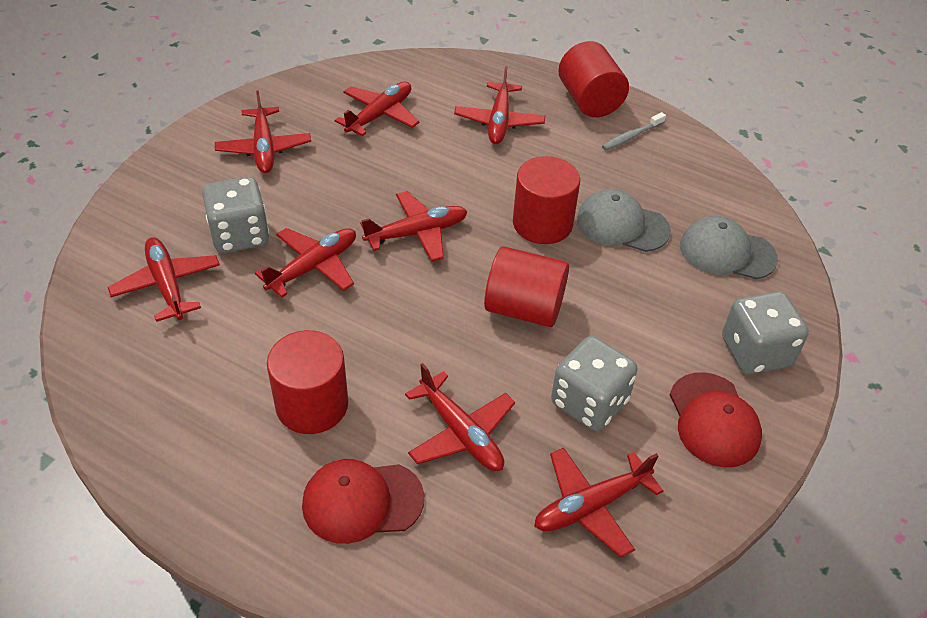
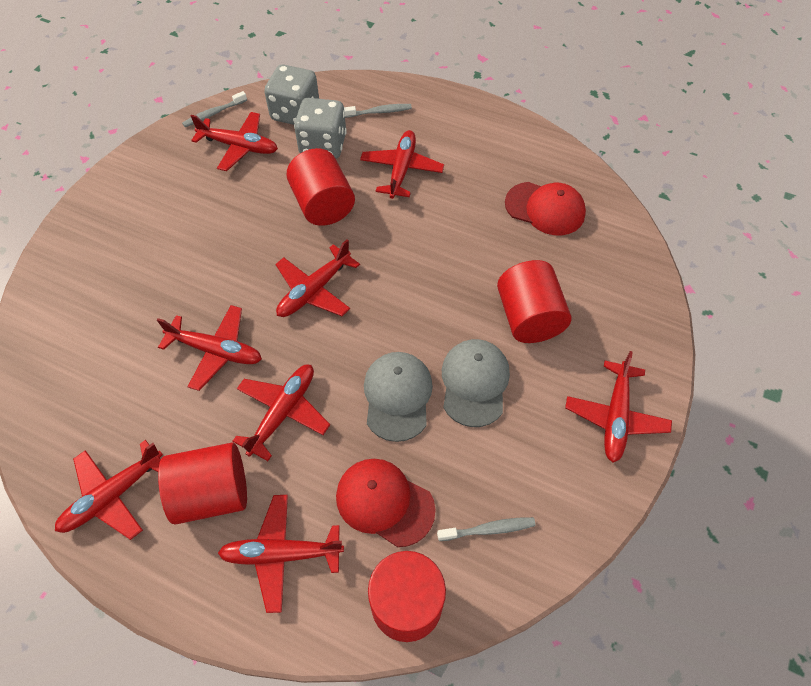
grey dice: [202,177,269,253] [551,336,638,431] [722,291,809,374] = 3 -> [264,64,319,125] [294,98,347,159] = 2
grey toothbrush: [602,112,666,150] = 1 -> [182,91,247,127] [344,104,412,118] [437,517,536,541] = 3

